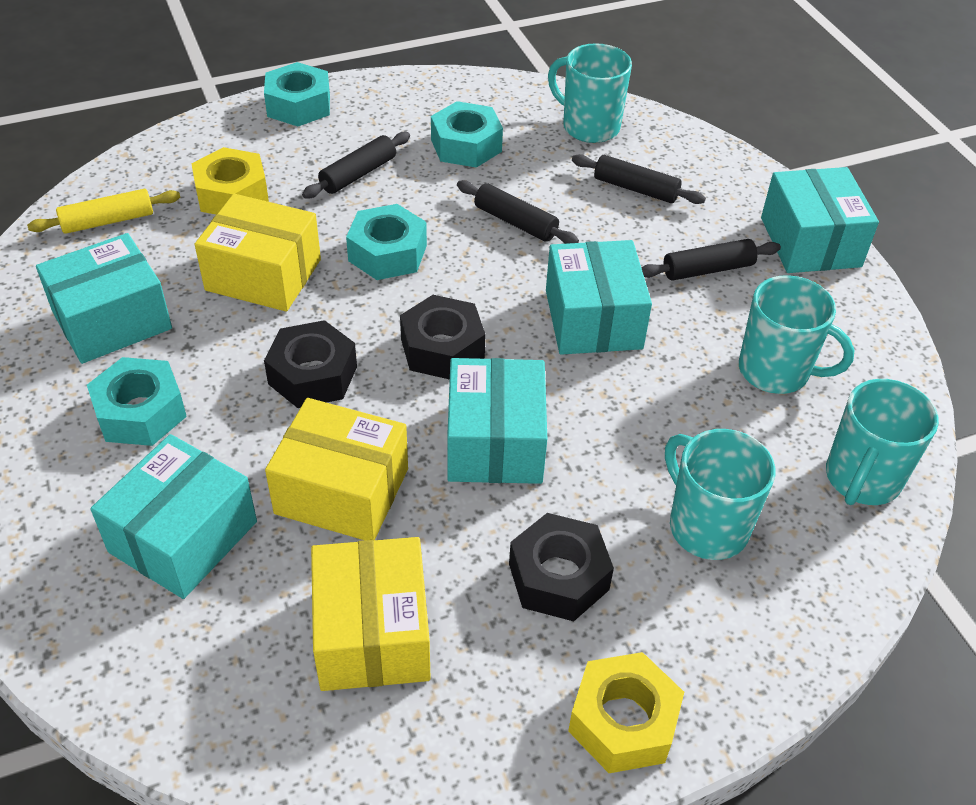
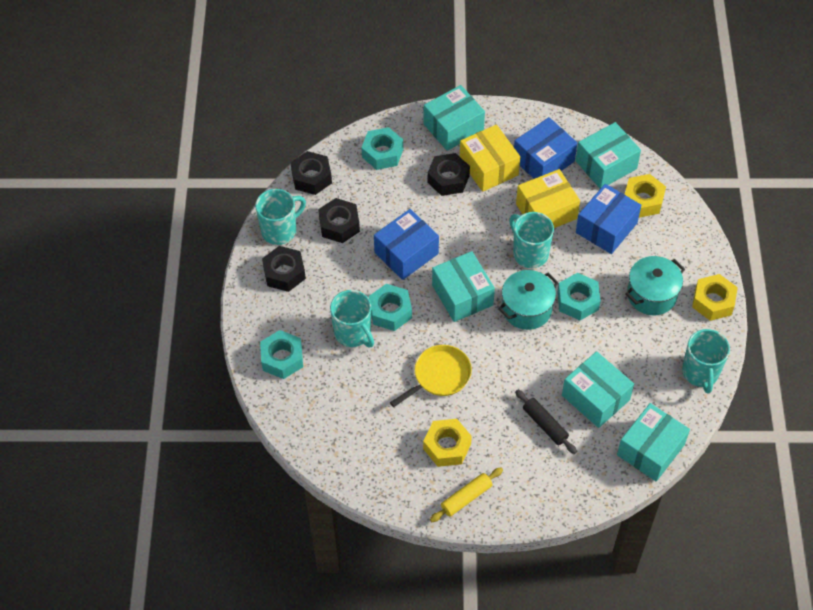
black nut: [264,320,357,408] [400,295,486,380] [509,513,614,621] = 3 -> [262,246,306,292] [291,151,332,195] [318,198,360,243] [427,153,470,196] = 4
black rolling pin: [302,132,410,198] [457,180,579,244] [572,154,706,204] [642,239,781,281] = 4 -> [515,389,577,454] = 1
blue box: none = 0 -> [374,209,439,280] [514,117,577,179] [576,184,641,254] = 3
turquoise pot: none = 0 -> [498,270,559,330] [626,256,685,315] = 2
yellow box: [195,194,321,312] [265,398,408,540] [311,537,430,691] = 3 -> [460,124,520,192] [516,169,580,228] = 2
yellow nut: [192,147,269,214] [568,652,684,773] = 2 -> [423,419,472,467] [625,174,666,218] [692,274,738,321] = 3
yellow pan: none = 0 -> [390,345,472,407] = 1

